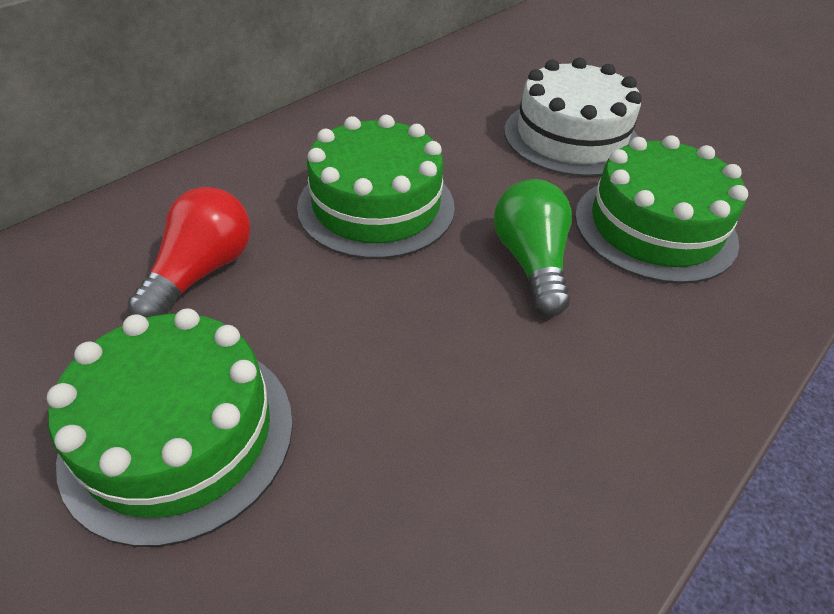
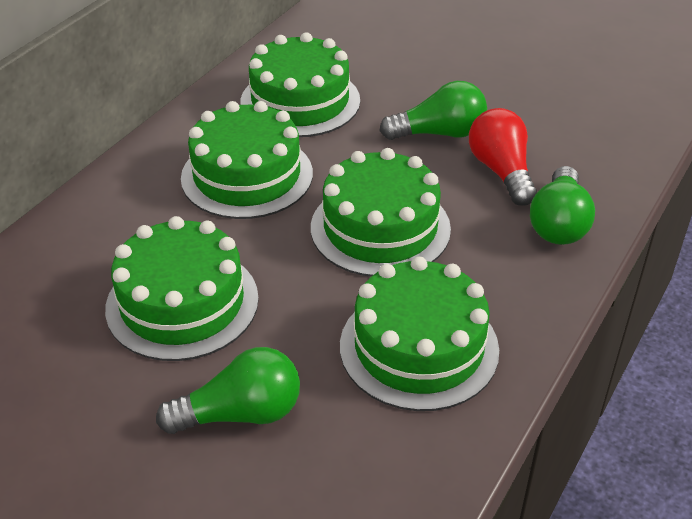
green cake: [47,309,293,547] [297,115,455,259] [575,135,748,284] = 3 -> [105,216,259,361] [181,101,313,219] [240,32,360,137] [311,148,451,277] [340,256,499,411] = 5
green light bulb: [494,179,572,316] = 1 -> [156,347,300,434] [379,81,487,140] [530,166,595,245] = 3
white cake: [504,58,642,177] = 1 -> none = 0

